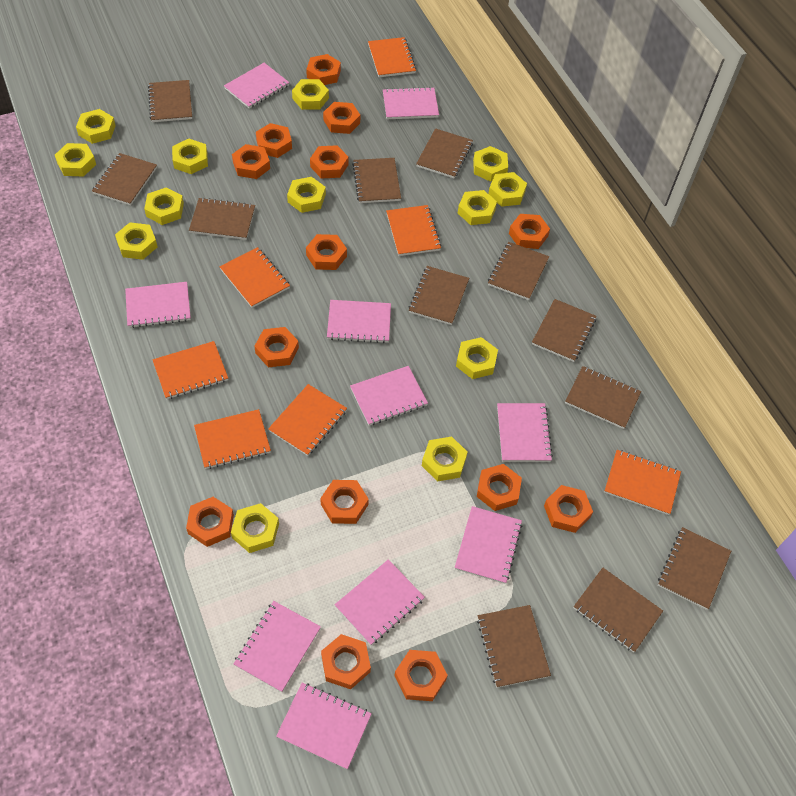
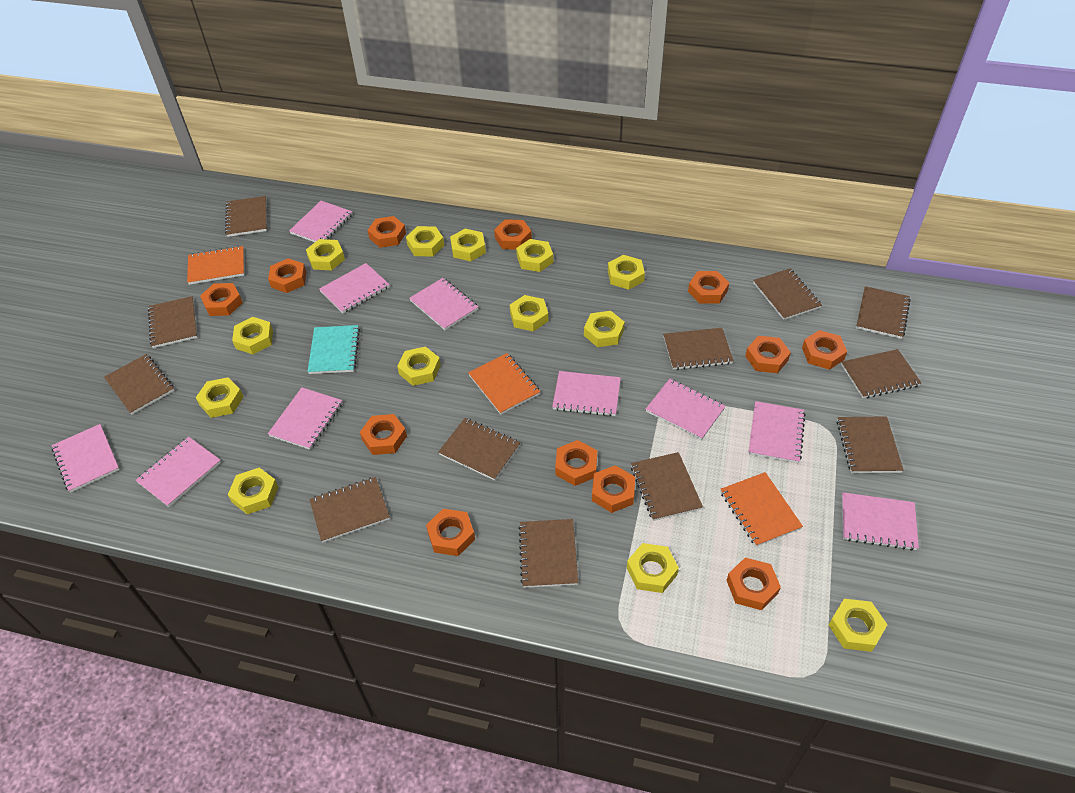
orange notebook: [153,341,228,399] [194,409,271,469] [220,247,290,308] [268,384,347,456] [368,37,416,77] [386,205,441,256] [604,450,681,515] = 7 -> [187,246,244,285] [468,353,540,415] [720,472,803,546] = 3
orange nut: [186,497,234,547] [232,144,270,179] [254,327,299,367] [256,123,292,158] [306,54,341,85] [306,234,347,270] [310,145,348,179] [320,480,369,524] [321,634,371,689] [323,102,360,134] [394,650,448,701] [477,464,522,511] [509,214,550,249] [544,485,593,533] = 14 -> [200,283,243,316] [268,258,306,293] [360,414,407,455] [367,216,406,248] [426,509,475,556] [494,219,532,250] [555,440,597,486] [592,465,635,513] [688,271,729,304] [726,558,781,610] [745,336,791,373] [802,330,847,370] = 12
turquoise notebook: none = 0 -> [307,325,360,374] = 1

